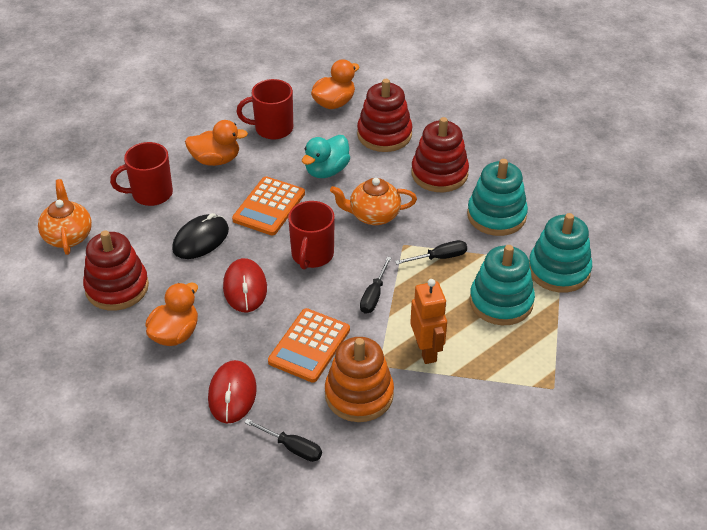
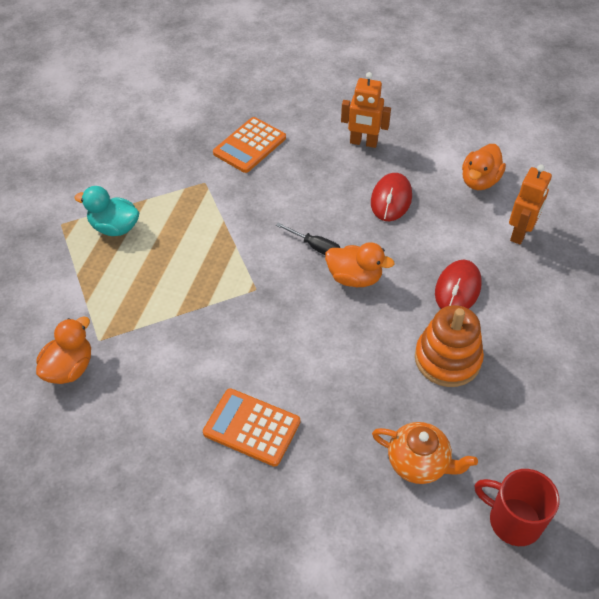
black mouse: [172,213,229,259] = 1 -> none = 0
black screwdriver: [244,419,322,462] [360,257,391,314] [395,240,467,265] = 3 -> [276,222,340,255] = 1
orange robot: [410,279,447,364] = 1 -> [341,72,391,148] [509,165,552,244] = 2
orange teapot: [38,179,92,255] [330,178,417,225] = 2 -> [372,422,478,484] = 1
red mug: [110,142,173,206] [236,79,293,140] [288,201,335,270] = 3 -> [475,469,560,546] = 1
red stacking toy: [83,230,149,311] [357,79,413,152] [411,117,469,192] = 3 -> none = 0
turquoise stacking toy: [467,159,528,236] [470,245,535,325] [529,213,592,293] = 3 -> none = 0

